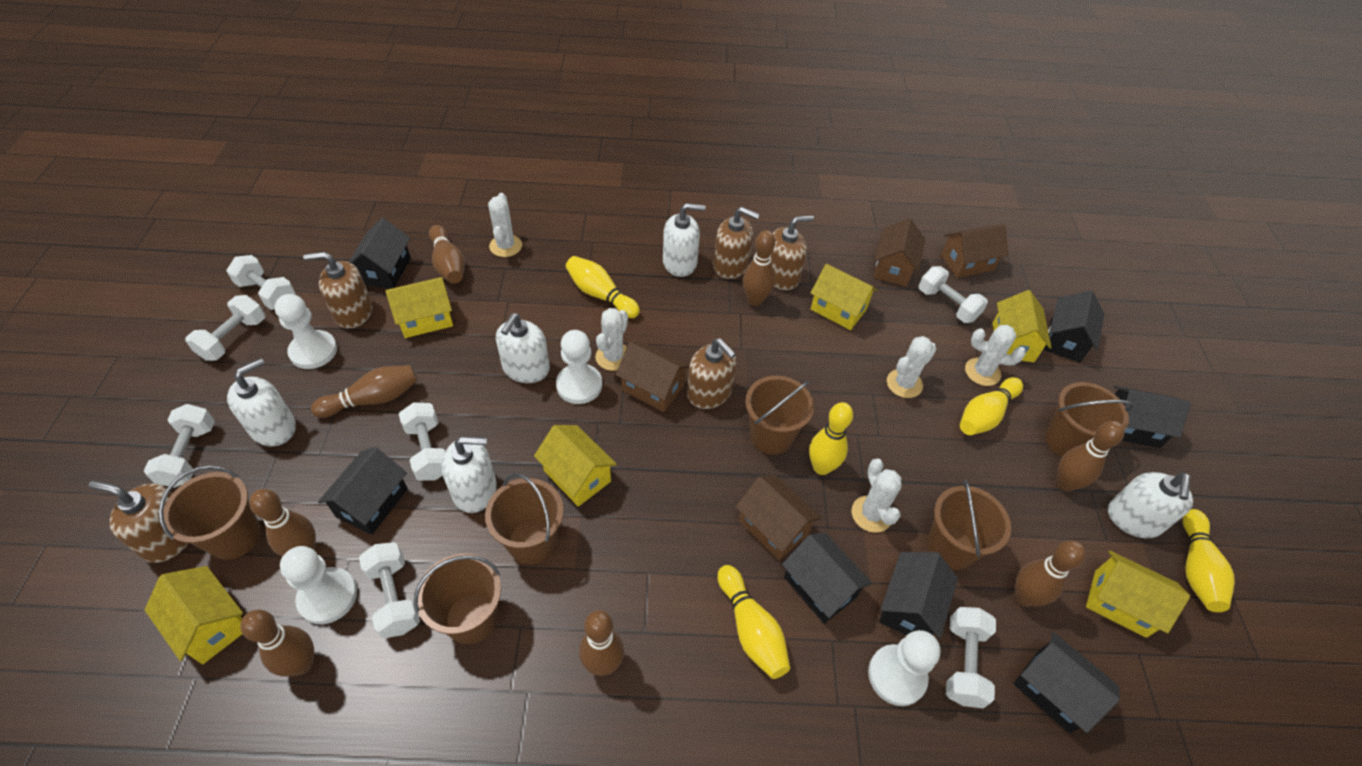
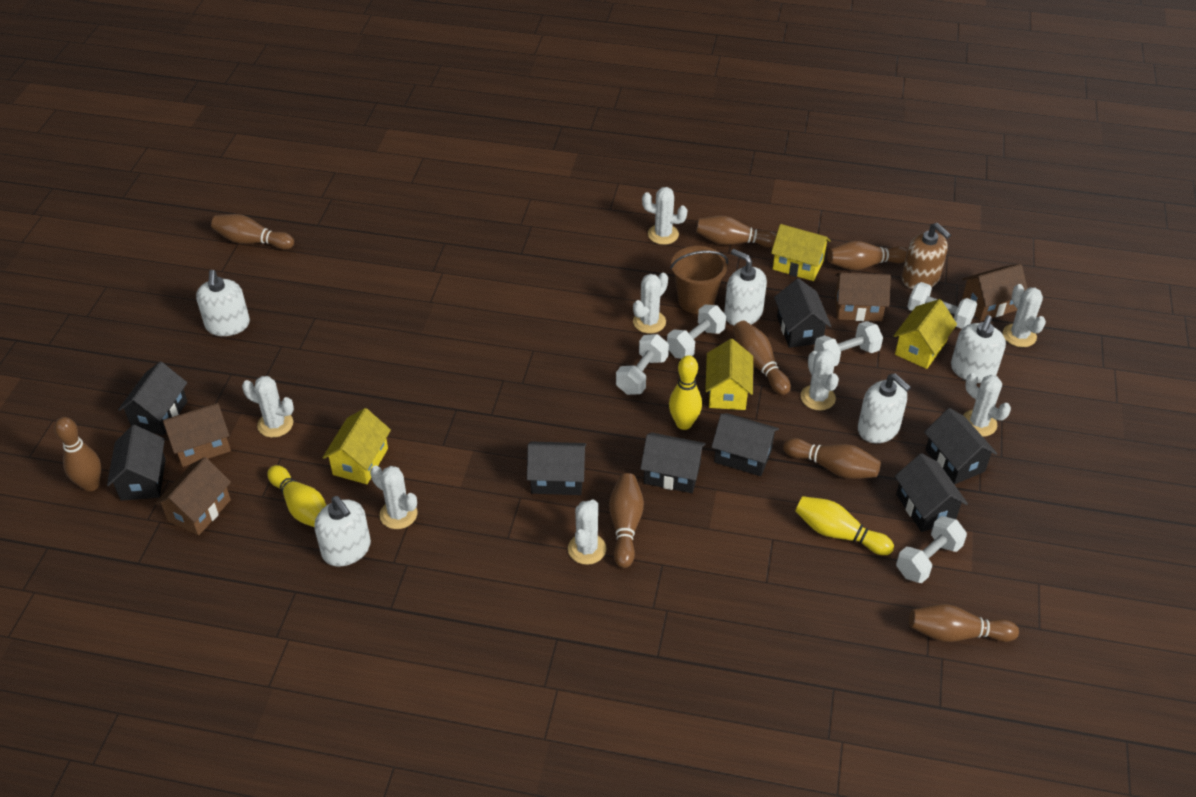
black house: [318,447,408,535] [349,218,411,289] [782,532,872,624] [879,552,958,638] [1013,632,1120,734] [1044,290,1105,363] [1113,386,1191,448] = 7 -> [107,425,166,501] [118,361,188,436] [527,441,586,495] [640,433,706,493] [712,413,779,476] [774,278,831,348] [895,453,968,532] [924,408,997,484] = 8
brown bucket: [159,466,261,560] [414,553,501,644] [485,473,564,564] [745,376,814,455] [927,480,1011,570] [1045,382,1134,457] = 6 -> [670,246,728,314] = 1
brown soap dispenser: [88,481,189,563] [303,252,373,329] [687,338,737,409] [713,207,760,279] [771,215,814,290] = 5 -> [902,223,951,289] = 1
white cactus: [488,193,522,257] [595,308,628,371] [852,459,902,533] [887,336,937,398] [965,325,1026,386] = 5 -> [242,376,294,438] [370,465,418,529] [568,499,606,565] [633,273,668,333] [642,187,687,245] [801,349,839,410] [963,373,1011,437] [1003,284,1046,347] = 8
white dumbbell: [144,404,215,488] [185,295,265,361] [226,255,296,310] [359,542,420,638] [399,402,445,481] [919,266,988,323] [946,607,996,708] = 7 -> [616,334,669,395] [667,305,726,359] [814,321,883,366] [896,516,967,583] [907,282,977,329] = 5
white pawn: [275,294,337,369] [280,546,357,624] [556,330,602,404] [868,630,941,706] = 4 -> none = 0
yellow bowling pin: [566,256,640,318] [718,565,790,679] [809,402,853,475] [960,377,1023,435] [1183,509,1235,612] = 5 -> [267,465,327,527] [669,355,702,430] [795,496,894,555] = 3
yellow house: [145,566,243,664] [385,277,453,338] [534,425,617,507] [810,264,878,330] [992,290,1052,362] [1086,550,1190,638] = 6 -> [322,408,391,484] [705,339,753,410] [771,224,831,281] [894,299,957,369] = 4

